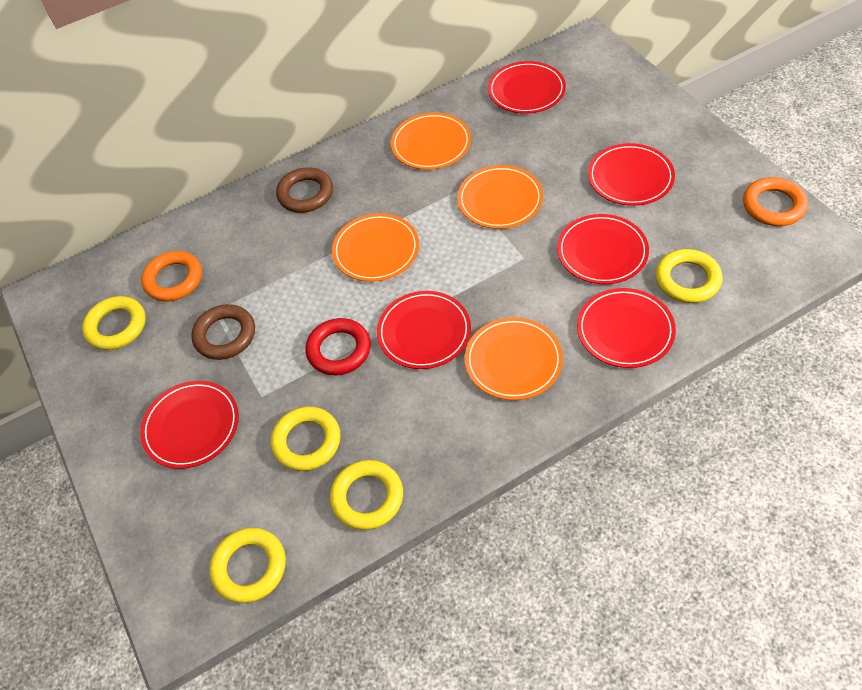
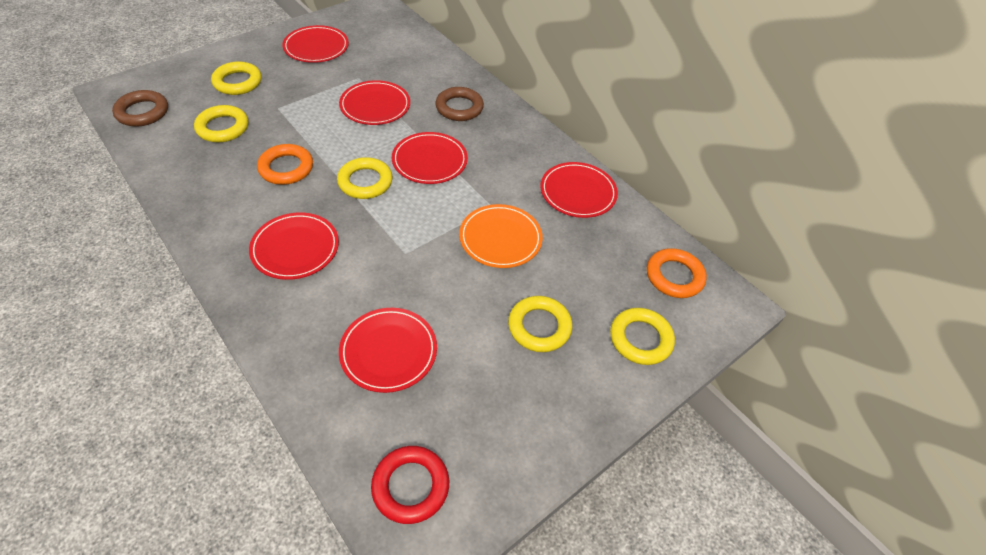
orange plate: [332,213,419,282] [391,113,471,170] [457,165,543,229] [465,317,563,400] = 4 -> [459,204,543,268] = 1

